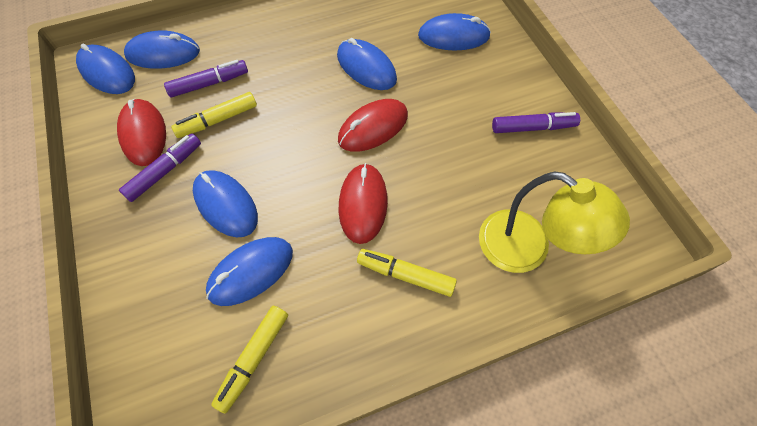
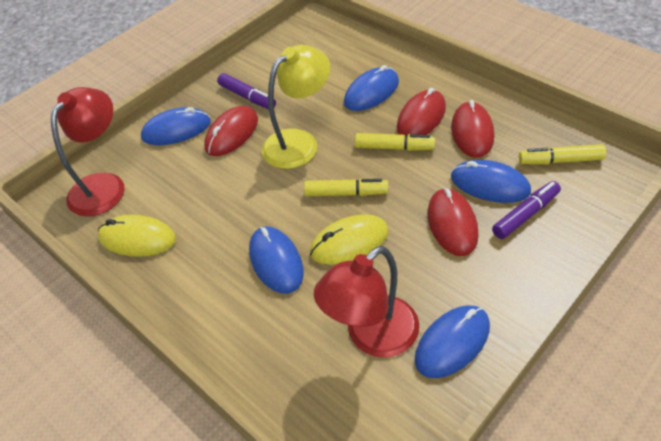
blue mouse: [76,44,135,94] [124,31,200,69] [193,170,258,237] [206,237,293,306] [337,38,397,90] [418,13,491,50] = 6 -> [141,107,211,145] [249,226,304,294] [344,65,399,111] [414,305,490,378] [451,160,531,203] = 5
purple marker: [119,133,201,202] [164,60,248,97] [492,112,580,133] = 3 -> [217,73,276,109] [492,181,561,239] = 2
red lamp: none = 0 -> [51,87,125,216] [314,246,419,358] = 2
red mouse: [117,99,166,166] [338,99,408,152] [339,163,388,244] = 3 -> [204,106,258,156] [397,88,446,136] [428,188,479,256] [451,100,494,158] = 4
yellow mouse: none = 0 -> [98,215,176,257] [310,214,389,265] = 2

